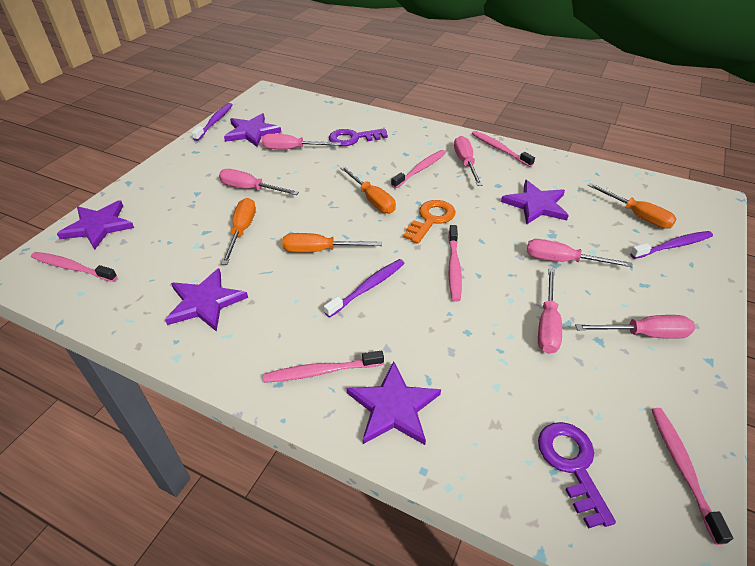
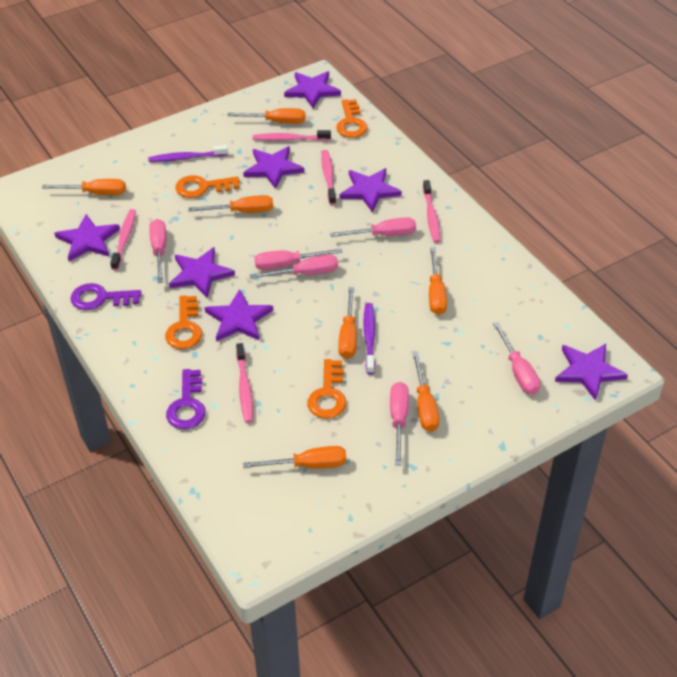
orange key: [403,200,455,244] = 1 -> [165,295,202,349] [175,175,239,198] [307,359,346,419] [336,99,368,138] = 4
orange screwdriver: [221,198,256,265] [282,233,382,252] [340,166,396,213] [587,183,677,229] = 4 -> [42,179,126,195] [188,195,273,213] [227,108,305,124] [243,446,346,469] [338,287,357,359] [412,353,439,432] [429,247,447,315] = 7
pink toothbrush: [31,252,117,282] [263,351,384,383] [391,150,446,188] [448,225,462,301] [472,131,535,167] [652,408,733,545] = 6 -> [110,209,136,270] [236,343,253,423] [253,130,331,141] [321,150,336,205] [423,180,440,243] = 5
purple star: [57,201,134,250] [165,268,248,332] [224,113,281,147] [347,361,441,445] [501,180,569,225] = 5 -> [54,214,120,262] [169,247,235,298] [205,289,273,342] [243,146,304,189] [284,71,341,108] [340,168,402,212] [555,344,628,401] = 7
purple toothbrush: [192,103,233,141] [324,259,405,318] [630,231,713,259] = 3 -> [148,145,228,162] [363,303,375,374] = 2

